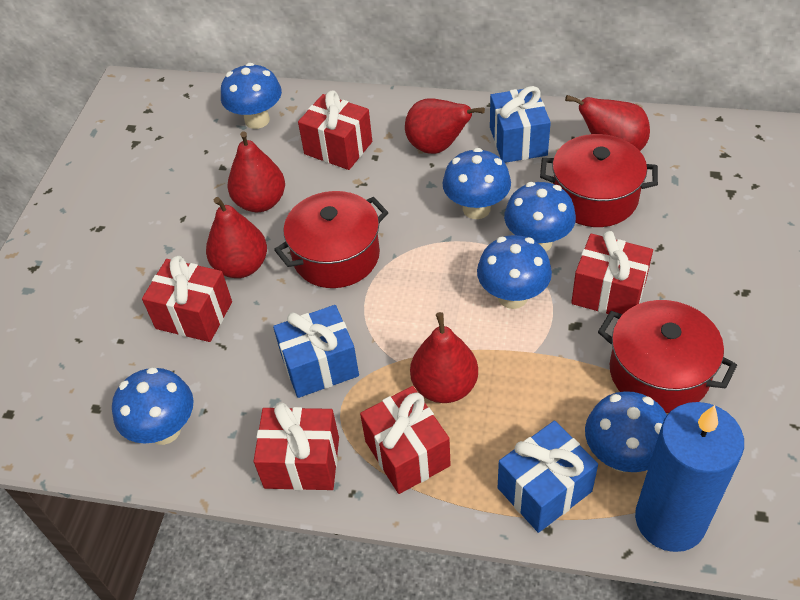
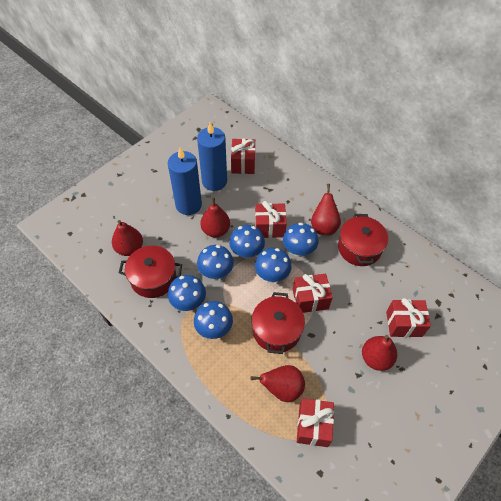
blue candle: [635,402,744,552] = 1 -> [168,148,202,215] [197,123,227,191] = 2
blue gift: [273,305,359,398] [490,86,551,163] [498,421,598,533] = 3 -> none = 0

